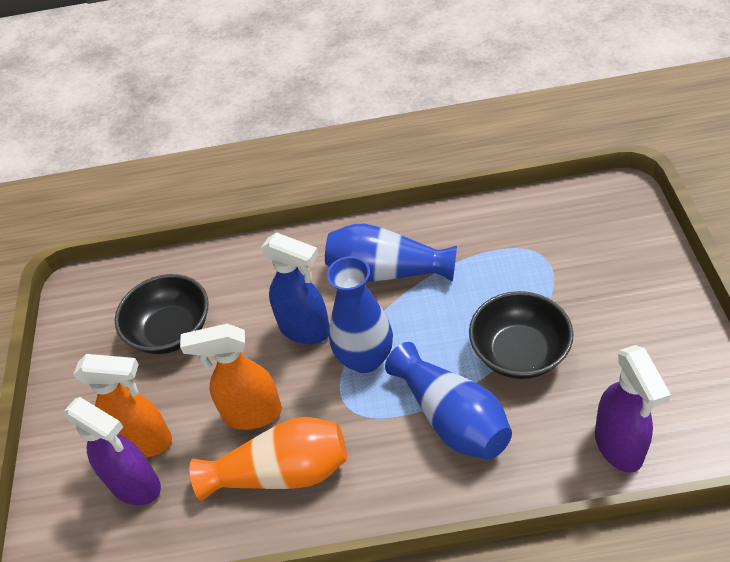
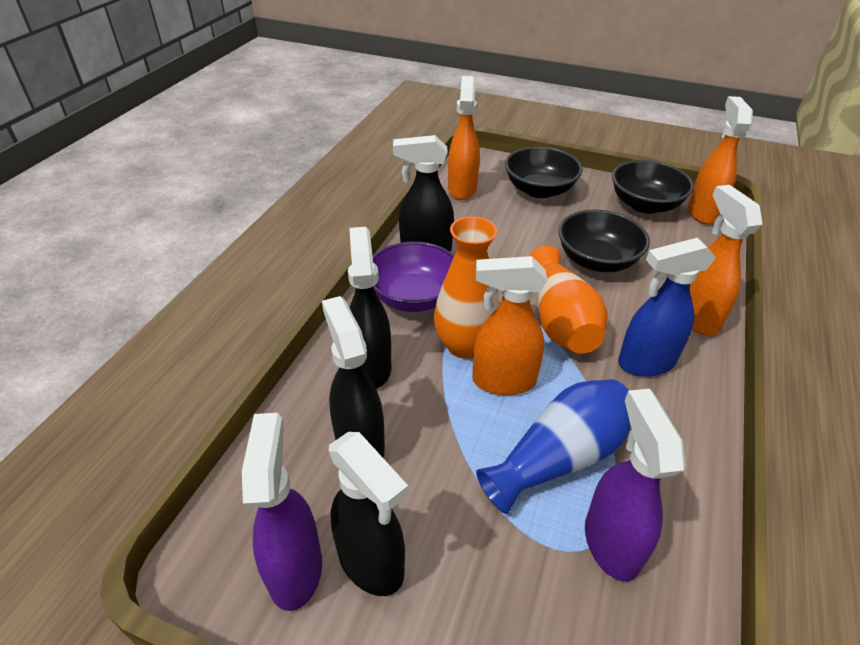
black bowl: [115,274,209,354] [469,291,574,379] = 2 -> [505,147,583,198] [558,209,650,272] [612,160,694,214] = 3
black spray bottle: none = 0 -> [322,296,385,457] [329,432,408,596] [348,227,392,389] [393,135,454,252] = 4
blue vase: [325,224,457,282] [327,256,393,373] [385,342,512,460] = 3 -> [476,379,631,514] = 1
orange spray bottle: [73,354,172,458] [180,324,282,430] = 2 -> [448,76,480,200] [472,256,547,395] [688,96,753,225] [690,185,763,335] = 4
orange vase: [189,417,347,501] = 1 -> [434,216,500,359] [529,246,608,354] = 2
purple bowl: none = 0 -> [373,242,454,312] = 1

